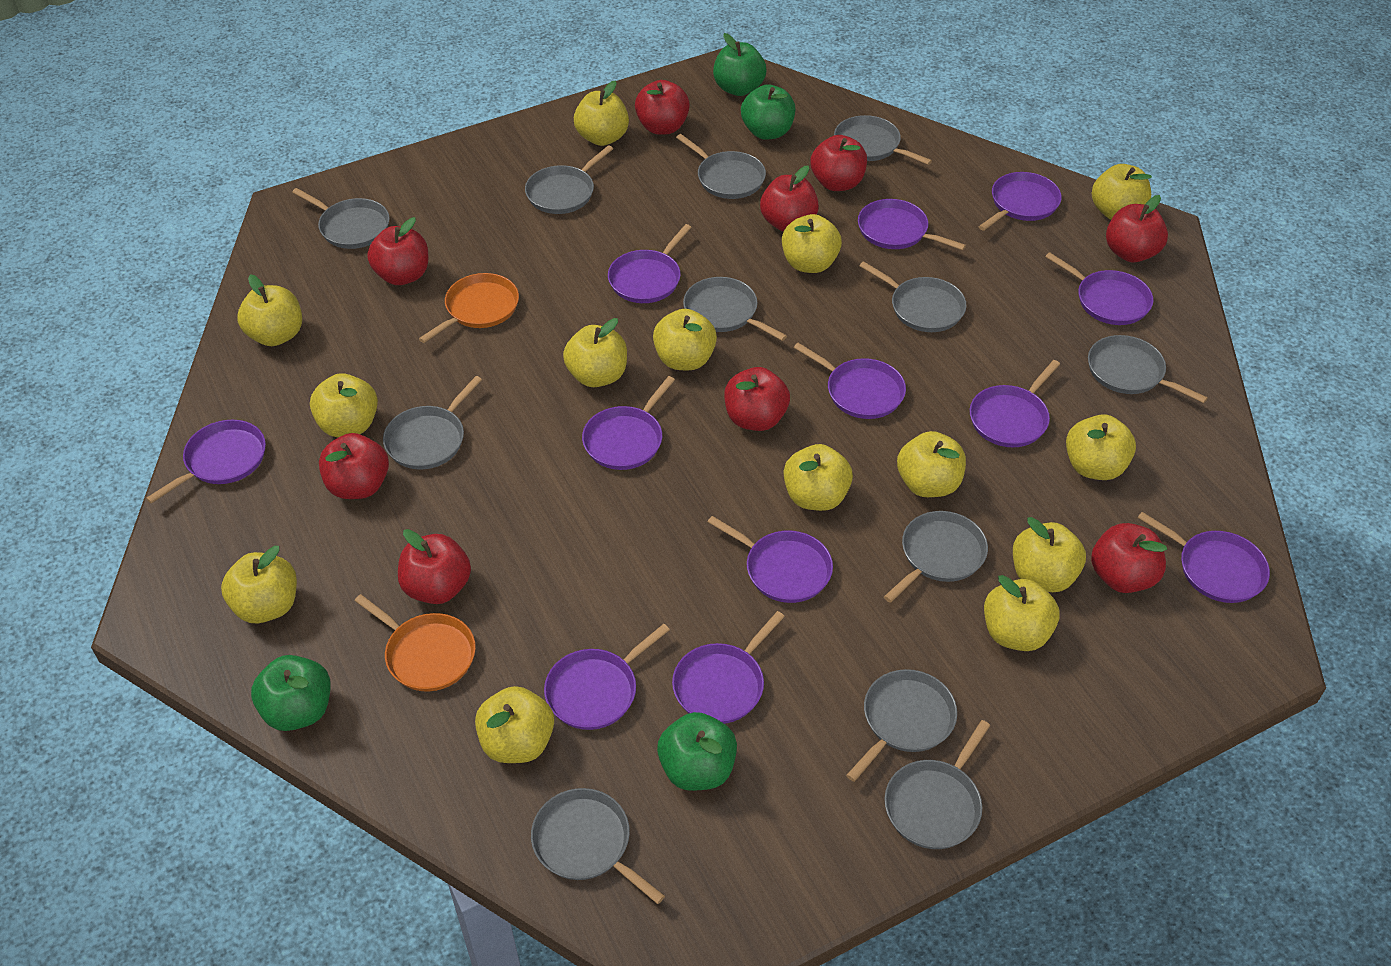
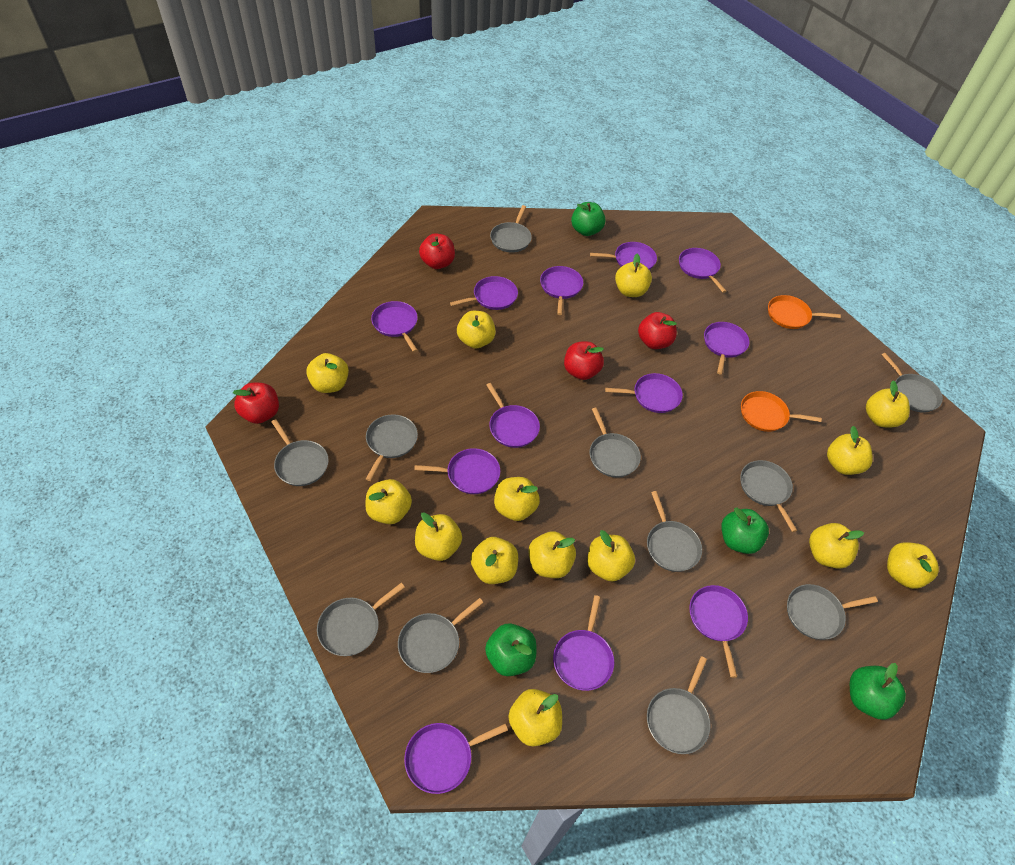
grey pan: [292,188,390,249] [383,376,482,470] [525,145,613,214] [531,788,665,904] [676,134,766,199] [683,277,787,341] [834,115,932,165] [846,669,957,782] [859,261,967,332] [884,511,988,603] [885,720,990,849] [1088,335,1208,403] = 12 -> [271,419,329,486] [317,583,405,656] [366,414,418,481] [398,598,484,673] [490,205,532,253] [589,408,641,478] [647,491,702,572] [647,656,711,754] [740,460,797,532] [787,584,878,640] [881,353,943,413] = 11
red apple: [319,433,389,499] [367,217,428,285] [398,529,471,604] [635,80,690,135] [724,367,790,431] [760,166,819,232] [810,135,867,191] [1091,523,1167,593] [1106,195,1168,262] = 9 -> [233,383,279,424] [419,233,455,269] [564,342,604,380] [638,312,677,349] = 4

